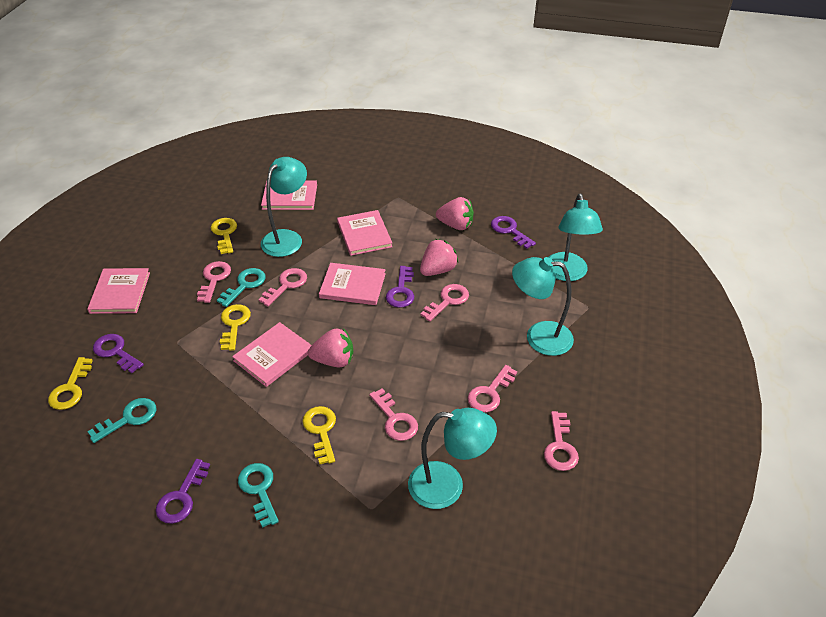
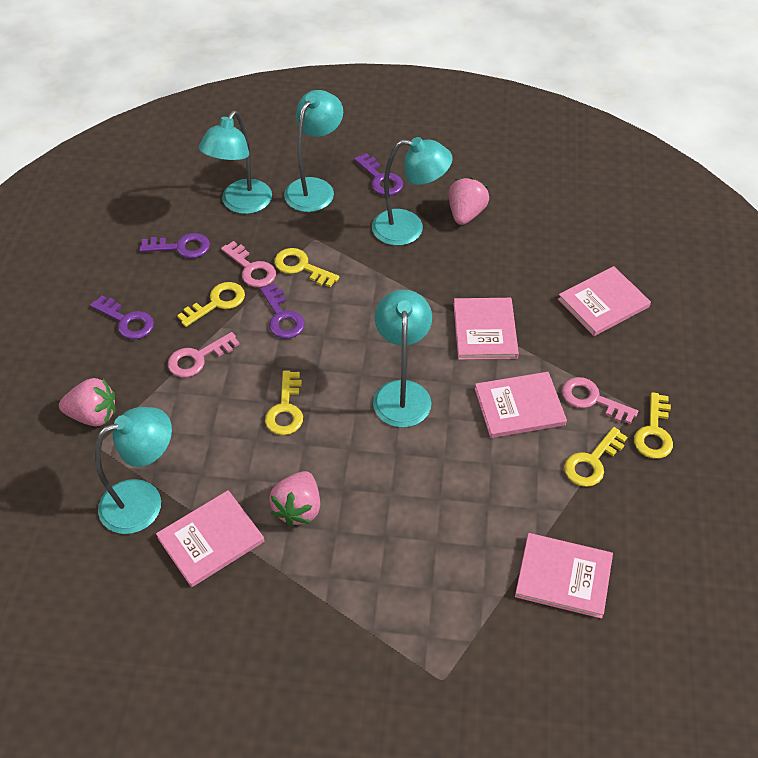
pink key: [197,261,231,303] [259,268,307,307] [369,389,418,441] [420,284,469,322] [468,365,517,412] [544,411,579,471] = 6 -> [168,332,240,377] [221,241,276,287] [562,377,638,424] = 3
turquoise key: [87,398,156,443] [217,268,266,307] [238,463,279,528] = 3 -> none = 0
turquoise lamp: [261,157,307,257] [408,408,497,509] [512,257,574,356] [549,194,603,281] = 4 -> [95,407,172,534] [199,111,272,214] [284,90,343,212] [372,137,453,246] [373,290,432,427] = 5
yellow key: [48,357,93,410] [211,218,237,254] [220,304,251,351] [302,406,336,464] = 4 -> [177,282,245,327] [265,370,303,435] [274,248,340,287] [564,427,628,487] [634,392,673,459] = 5

